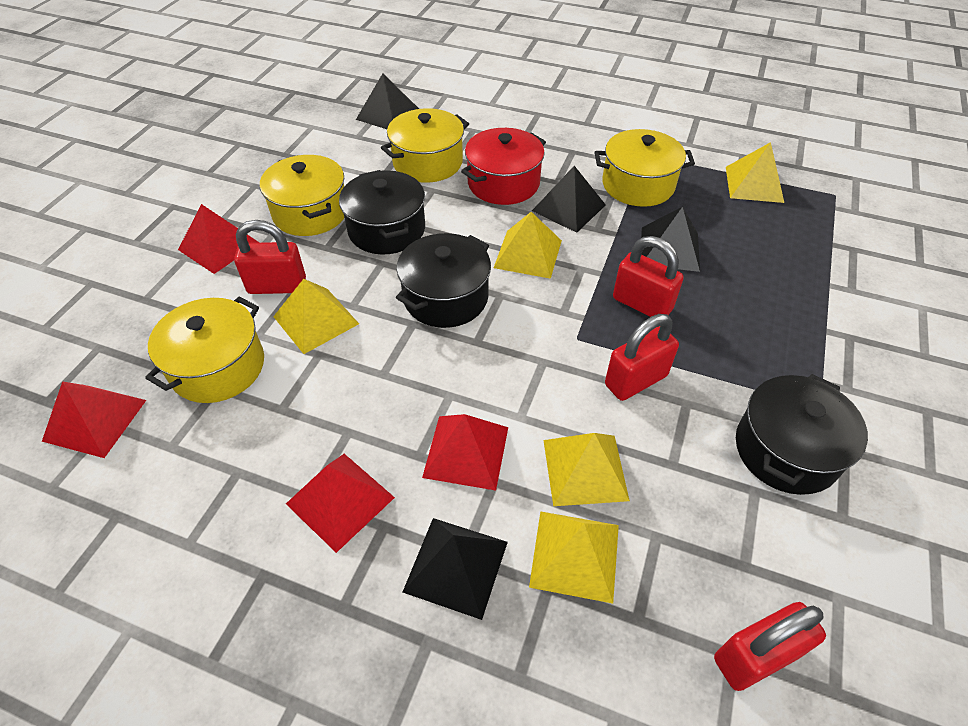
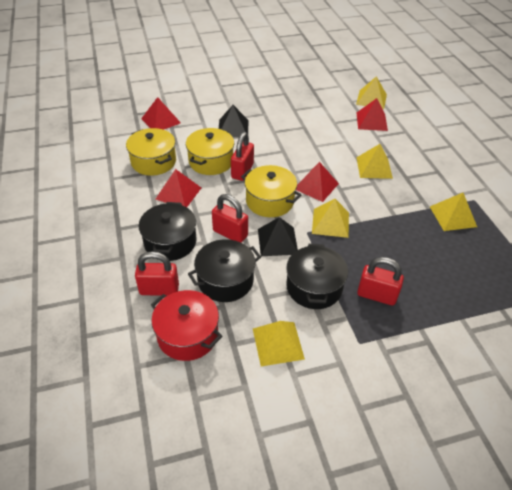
black pyramid: [356,74,419,129] [403,518,508,620] [532,166,606,233] [641,207,700,272] = 4 -> [219,105,249,137] [258,217,298,256] = 2
yellow pot: [145,297,264,403] [260,155,344,236] [381,108,469,183] [594,129,695,207] = 4 -> [126,128,176,176] [186,128,234,175] [241,165,301,217] = 3

